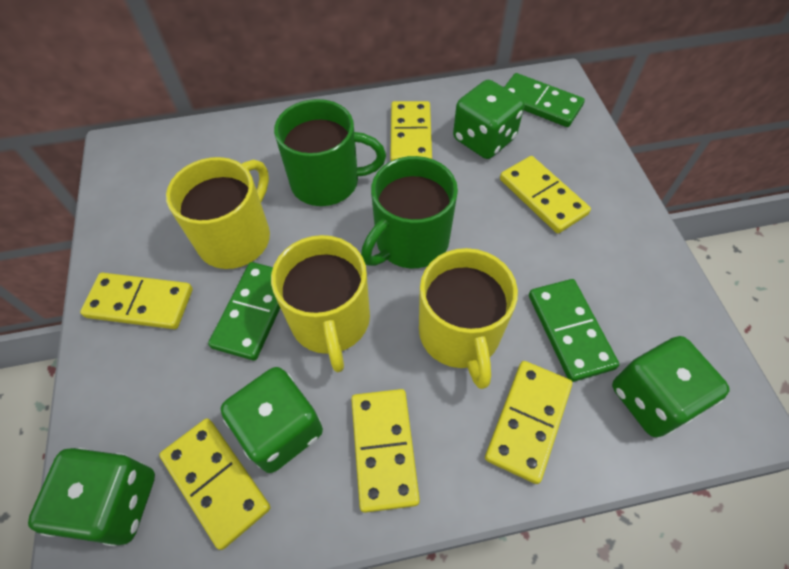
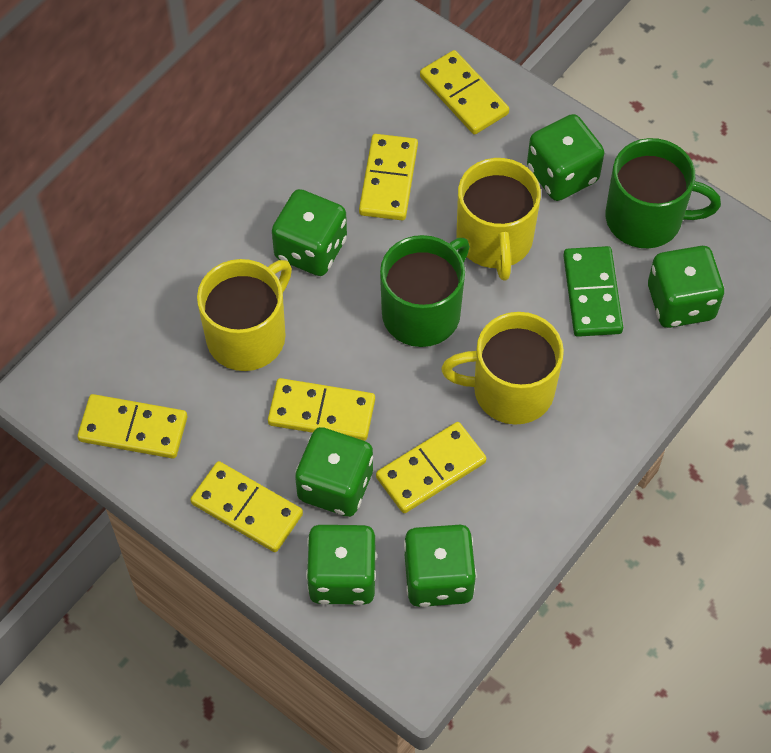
green dice: [28,448,155,546] [221,367,323,473] [453,80,524,159] [612,336,730,437] = 4 -> [272,189,347,276] [295,427,373,517] [306,525,377,605] [404,525,477,607] [527,114,604,201] [648,246,724,328] = 6
green domino: [208,262,280,361] [504,73,585,127] [529,279,619,382] = 3 -> [563,246,623,337] = 1

